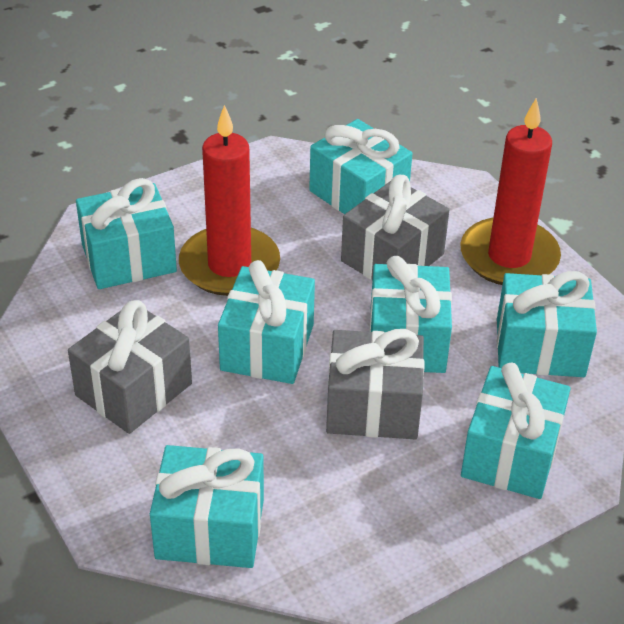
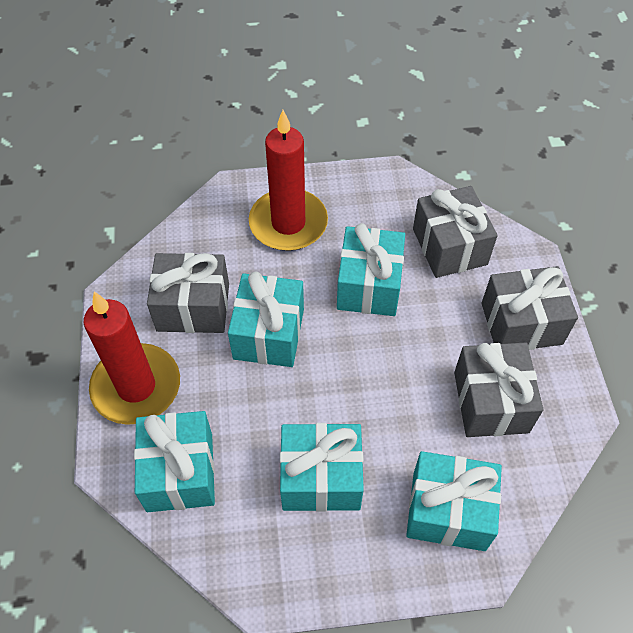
grey gift: [68,300,192,434] [326,329,425,439] [341,175,449,280] = 3 -> [147,253,229,333] [413,186,498,278] [454,343,543,437] [481,266,578,350] = 4
turquoise gift: [76,178,177,289] [150,445,264,568] [218,260,315,384] [309,119,413,214] [369,256,452,373] [461,362,571,499] [497,271,597,377] = 7 -> [134,411,215,512] [228,271,304,367] [280,423,364,512] [337,223,405,316] [406,451,502,551] = 5

